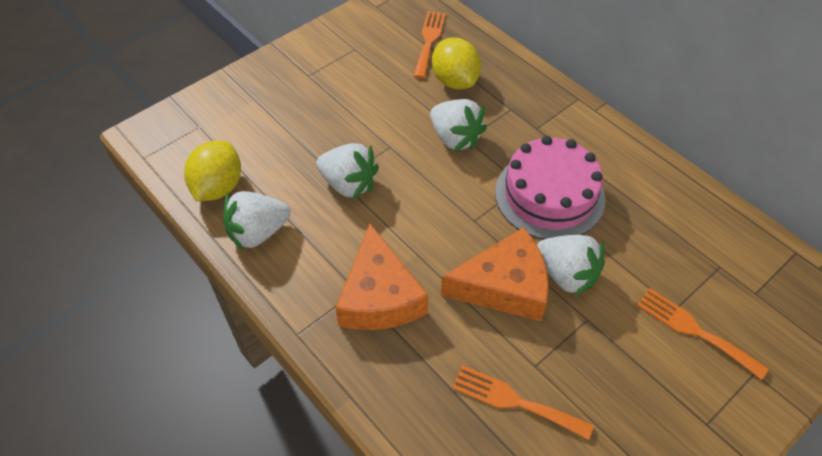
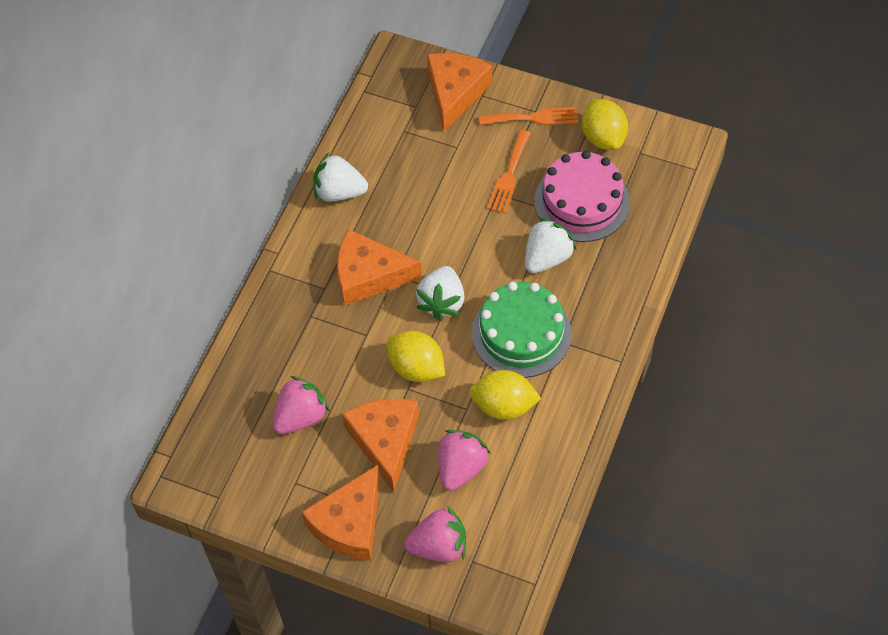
green cake: none = 0 -> [472,282,572,378] = 1
orange cheese: [335,224,429,330] [441,227,549,321] = 2 -> [301,465,380,561] [337,229,422,306] [342,399,419,492] [427,53,492,131] = 4
orange fork: [414,11,446,79] [452,365,594,440] [637,288,769,380] = 3 -> [479,107,578,125] [487,130,530,214] = 2
pink strawberry: none = 0 -> [272,376,330,434] [404,506,466,562] [438,430,491,491] = 3
white strawberry: [223,191,291,251] [316,143,379,200] [430,99,487,152] [537,235,605,297] = 4 -> [314,153,368,202] [416,266,465,320] [525,218,576,274] = 3
yellow lemon: [184,141,241,202] [432,37,481,90] = 2 -> [387,331,445,382] [469,370,541,420] [582,99,628,150] = 3

